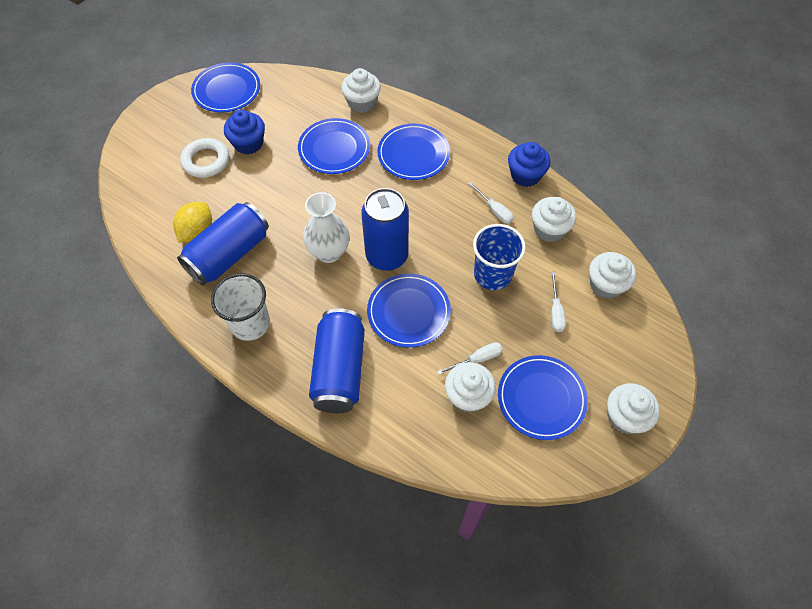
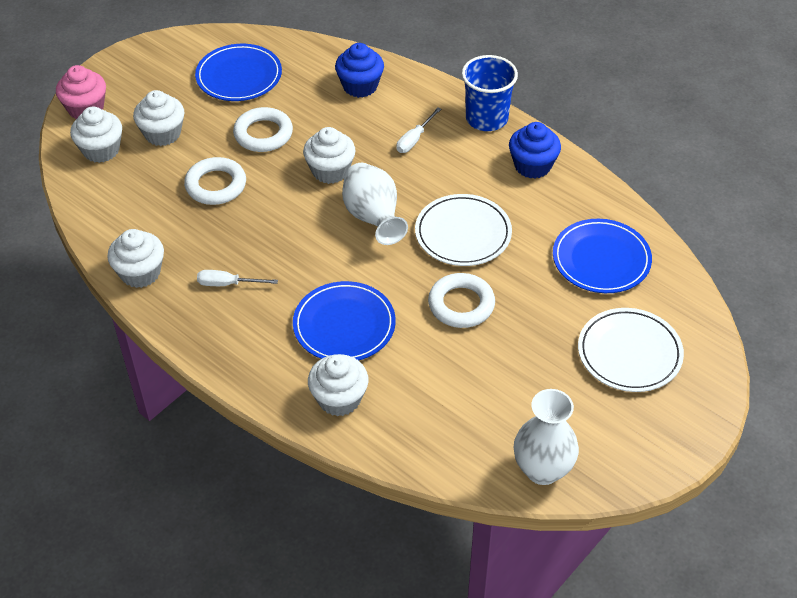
blue can: [177,202,269,286] [309,308,365,413] [361,188,409,271] = 3 -> none = 0
blue plate: [191,62,260,113] [298,118,370,174] [367,273,451,348] [377,124,450,180] [498,355,588,440] = 5 -> [195,44,282,101] [293,281,396,360] [553,219,652,293] = 3
pink cupcake: none = 0 -> [56,65,106,119] = 1
white cup: [211,273,270,341] = 1 -> none = 0
white plate: none = 0 -> [415,194,512,266] [578,308,684,392] = 2
white ring: [180,138,229,178] = 1 -> [184,157,246,205] [233,107,293,152] [428,273,495,328] = 3
white screwdriver: [437,342,503,375] [468,182,513,224] [551,272,566,332] = 3 -> [197,270,278,286] [396,108,441,153] = 2
white vase: [303,192,349,263] = 1 -> [342,163,408,245] [514,389,579,485] = 2
yellow lemon: [173,202,212,243] = 1 -> none = 0

